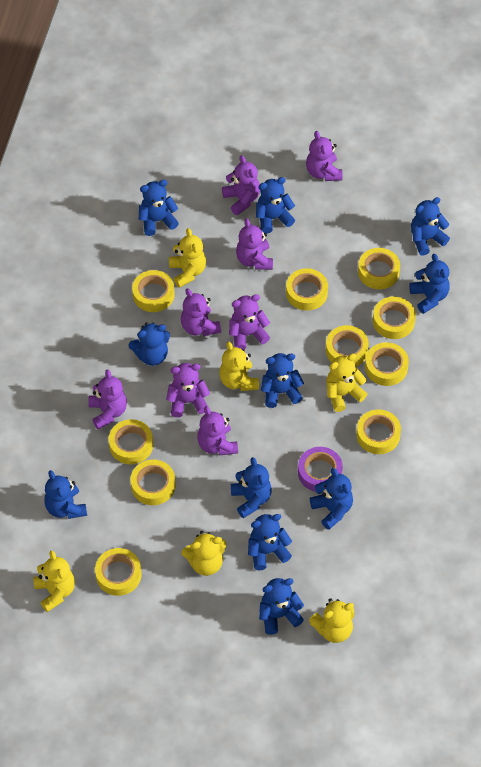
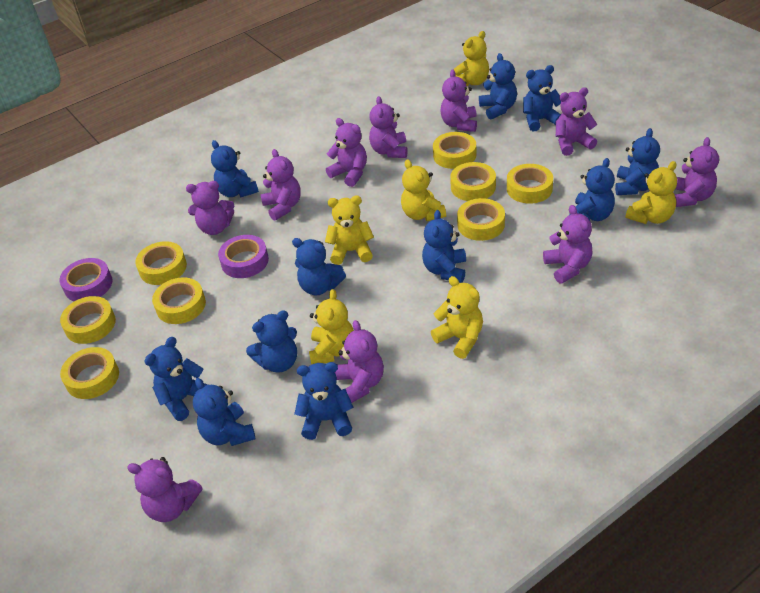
purple tape: [298,447,343,492] = 1 -> [59,258,113,301] [218,235,269,278] = 2
purple teddy bear: [88,369,127,429] [166,363,210,417] [181,288,221,336] [197,406,238,455] [222,155,260,215] [229,294,270,350] [236,219,273,270] [306,131,343,181] = 8 -> [127,457,203,522] [186,181,234,235] [260,149,301,221] [326,118,367,187] [335,320,384,403] [369,96,408,158] [440,69,477,132] [543,205,593,284] [556,87,597,156] [674,137,719,207] = 10
yellow tape: [95,548,141,596] [109,419,153,464] [131,459,176,505] [132,270,175,312] [286,268,328,311] [326,325,369,367] [356,409,401,454] [358,248,400,289] [365,342,409,386] [373,296,416,339] = 10 -> [60,296,116,344] [60,347,119,399] [135,241,187,285] [152,277,206,324] [433,132,476,169] [450,162,496,201] [457,198,505,241] [507,164,553,204] = 8

